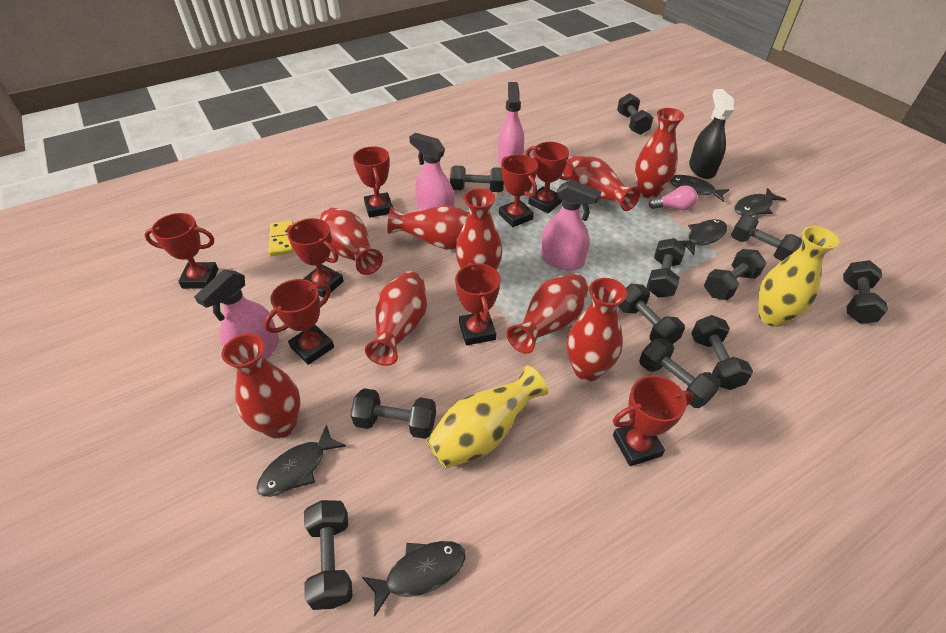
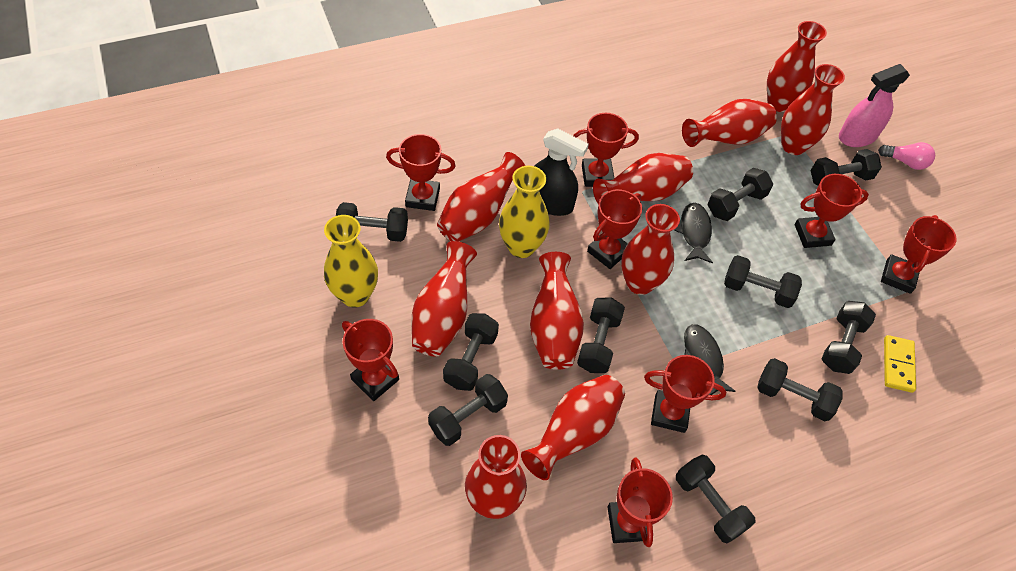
black dumbbell: [304,500,353,610] [351,388,436,439] [450,166,504,192] [617,93,653,135] [618,284,685,344] [639,338,721,408] [646,238,686,298] [691,315,753,390] [704,249,766,300] [731,215,802,261] [843,260,888,323] = 11 -> [336,202,408,242] [428,374,508,446] [443,313,499,391] [577,297,625,373] [676,454,755,544] [708,168,773,221] [724,255,802,308] [757,358,843,421] [811,149,882,185] [822,301,876,374] = 10
black fish: [256,424,346,497] [362,541,466,617] [670,175,730,202] [679,219,727,255] [734,188,786,216] = 5 -> [674,203,713,263] [684,324,736,395] = 2
pink spray bottle: [194,270,279,359] [409,133,454,211] [498,82,524,165] [541,179,601,271] = 4 -> [839,64,910,147] = 1
red vase: [222,334,301,439] [320,208,383,275] [365,271,427,366] [387,206,469,250] [455,188,502,270] [507,273,589,354] [563,156,640,211] [567,278,627,381] [635,108,684,198] = 9 -> [412,241,477,357] [437,152,526,242] [465,435,527,519] [521,375,625,480] [530,252,584,370] [593,153,693,204] [621,204,680,295] [682,99,777,147] [767,21,827,112] [781,64,845,155] = 10

